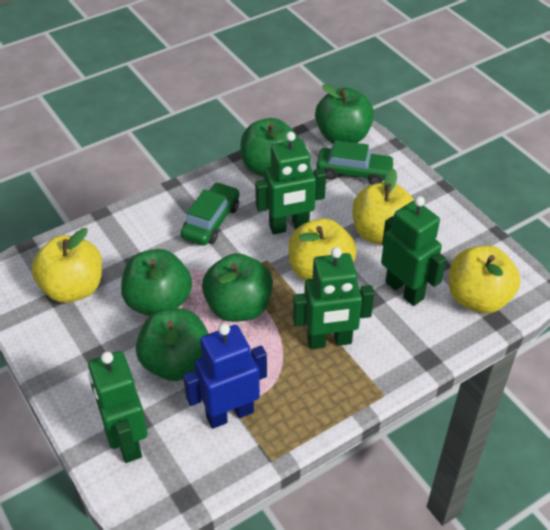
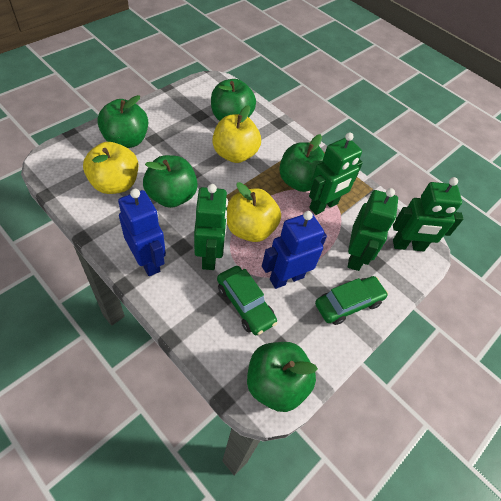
blue robot: [183,323,267,429] = 1 -> [118,189,166,276] [262,211,327,289] = 2
yellow apple: [31,228,102,303] [289,218,357,281] [353,168,414,245] [449,246,521,314] = 4 -> [83,142,138,194] [212,105,261,163] [227,182,281,242] = 3

